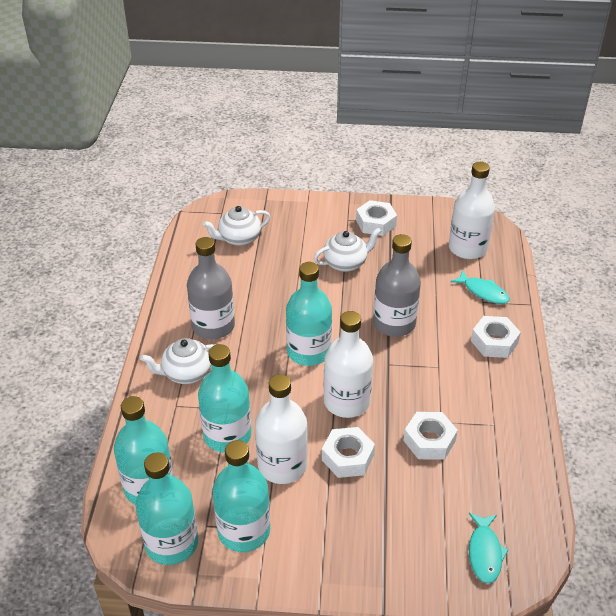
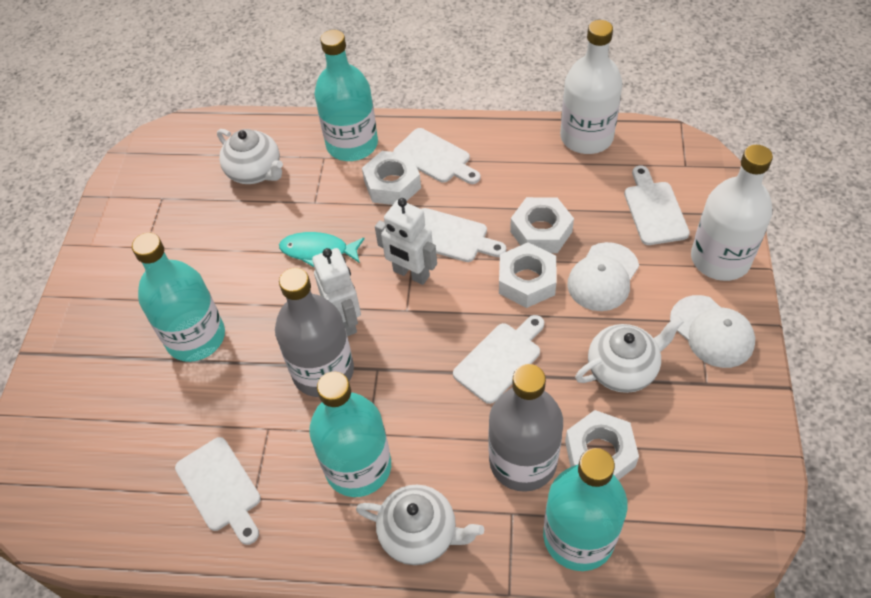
turquoise bottle: [114,396,173,505] [135,453,198,565] [198,344,251,453] [212,440,270,552] [286,262,332,366] = 5 -> [132,233,225,362] [309,372,391,497] [314,30,378,161] [543,448,628,571] = 4
turquoise fish: [450,270,510,304] [469,513,509,584] = 2 -> [279,232,365,267] = 1
white bottle: [255,374,308,484] [324,311,373,418] [449,162,495,259] = 3 -> [560,20,622,154] [691,145,773,281] = 2
white cap: none = 0 -> [567,242,639,311] [670,295,755,368] = 2
white cutting board: none = 0 -> [175,437,261,545] [393,128,480,184] [422,208,506,262] [453,315,544,404] [624,166,690,245] = 5
white robot: none = 0 -> [312,248,361,336] [375,198,437,285] = 2

